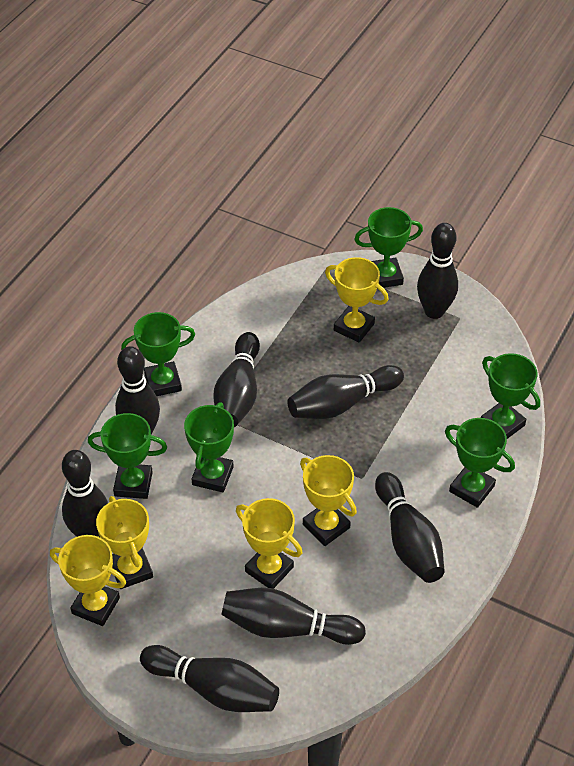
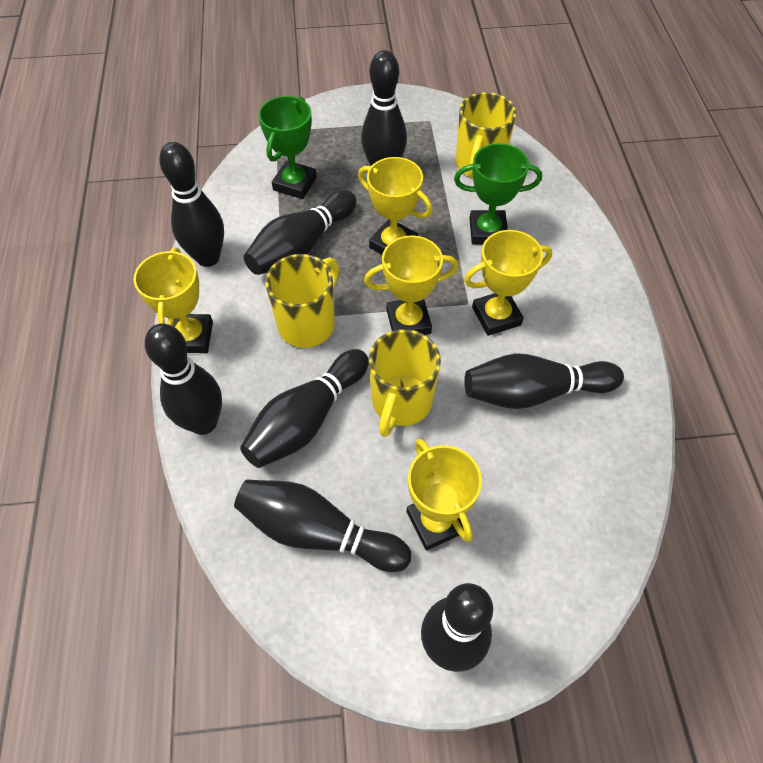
green trophy: [88,413,167,499] [121,312,195,396] [184,402,234,492] [354,207,423,288] [445,418,515,508] [481,353,540,439] = 6 -> [258,96,317,199] [454,143,542,244] = 2
yellow mug: none = 0 -> [265,254,339,348] [369,329,441,437] [456,92,517,179] = 3

